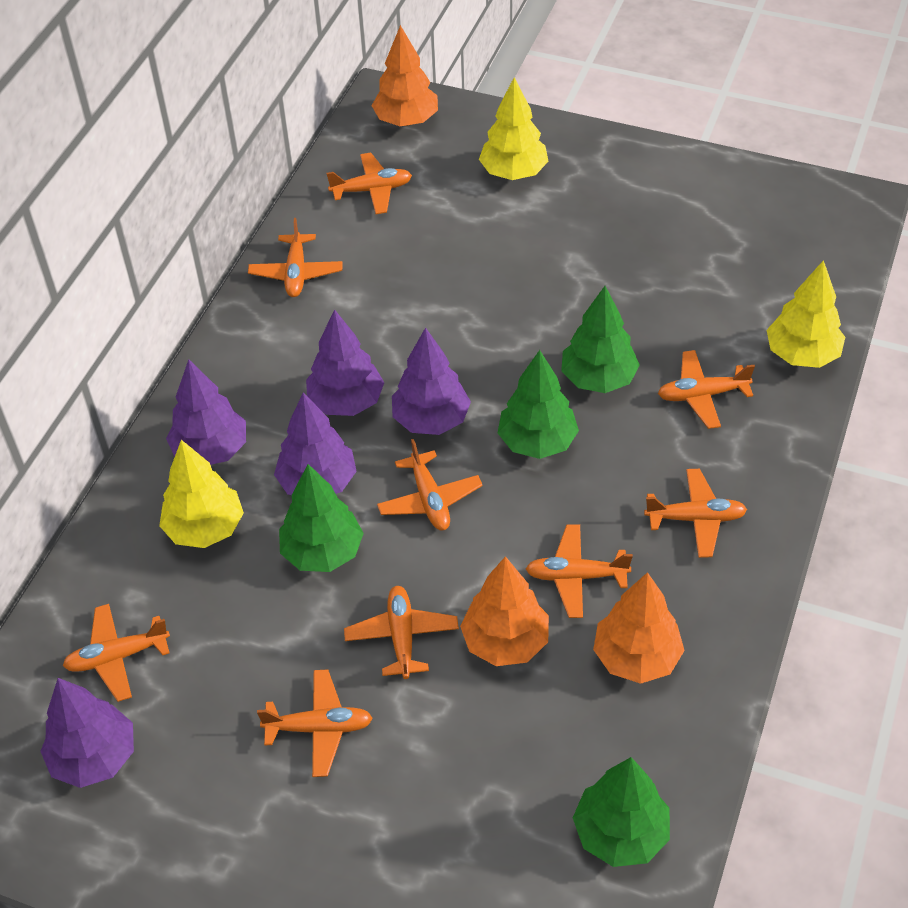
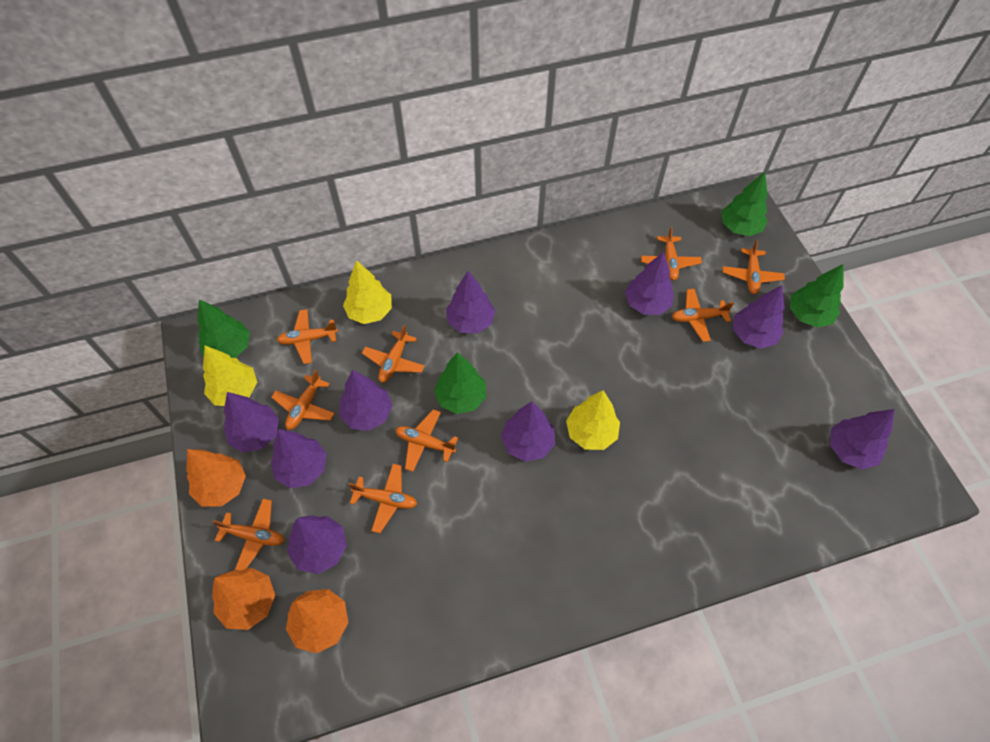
purple tree: [40,678,134,788] [166,359,246,465] [274,392,357,495] [306,309,384,416] [392,327,471,435] = 5 -> [224,392,279,452] [271,429,327,488] [287,515,347,574] [339,370,392,431] [446,271,495,333] [501,401,555,462] [625,252,674,315] [733,285,784,349] [830,409,895,469] = 9

